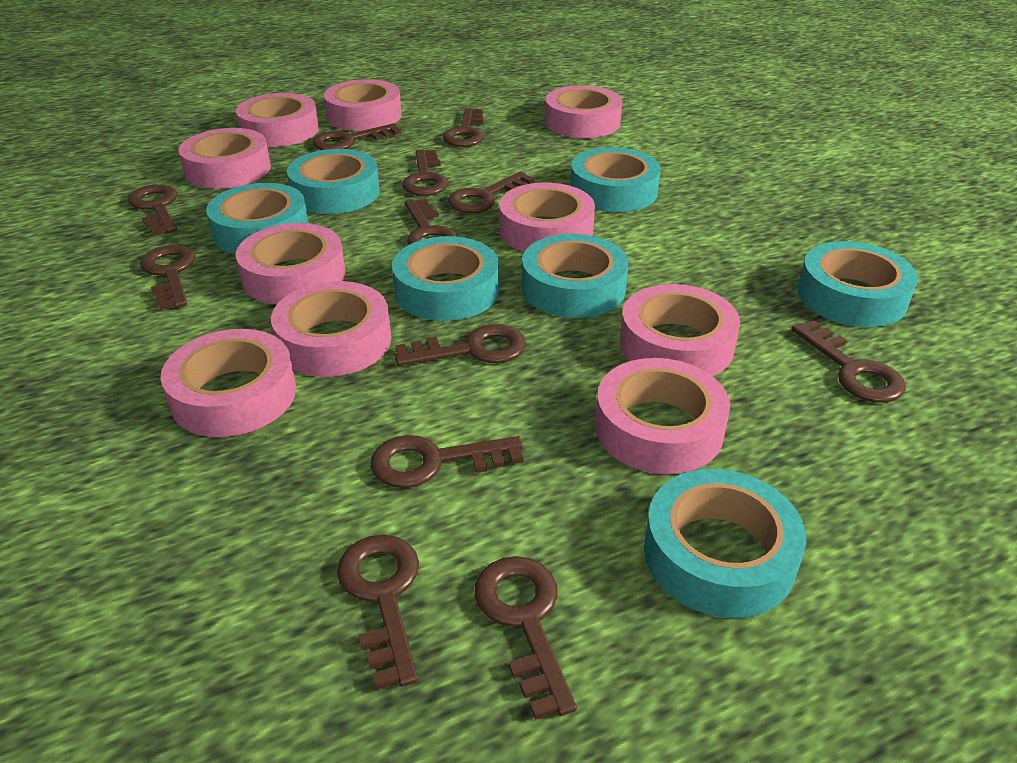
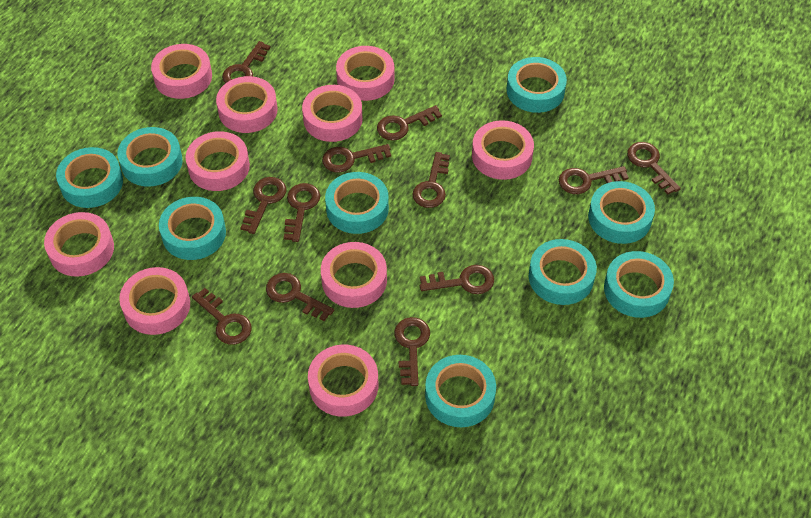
turquoise tape: [206,183,309,254] [287,149,380,214] [392,236,499,321] [522,234,628,318] [570,147,661,212] [644,469,806,618] [798,241,918,327] = 7 -> [56,147,123,208] [118,127,183,187] [159,197,226,260] [325,172,389,234] [425,355,496,427] [507,57,567,113] [529,239,597,305] [588,181,655,244] [604,251,674,318] = 9

